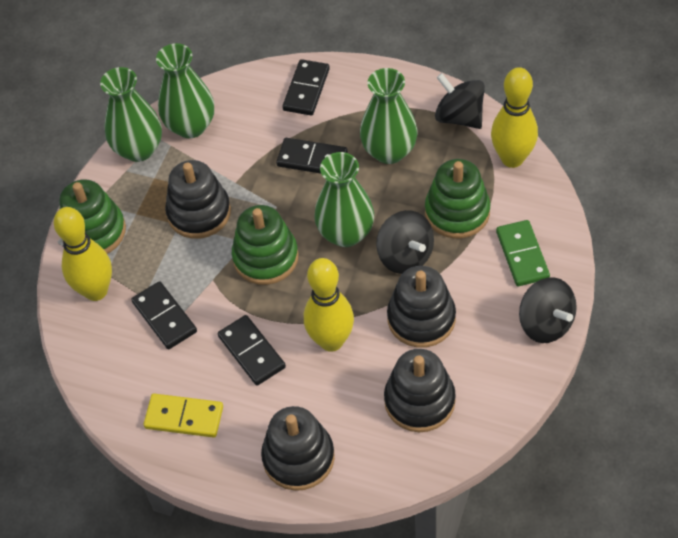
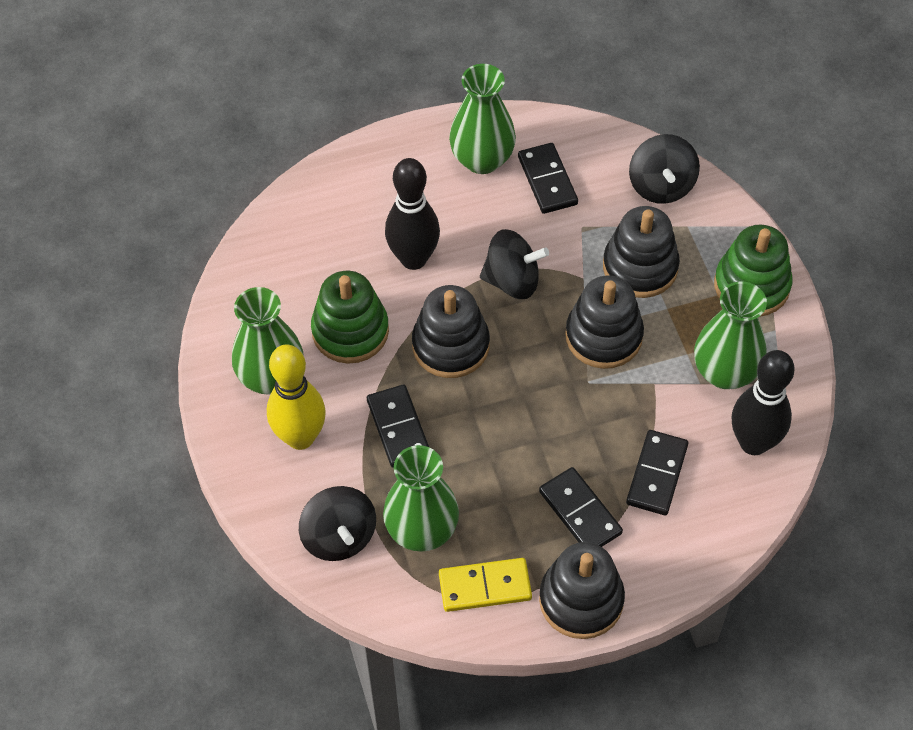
black bowling pin: none = 0 -> [385,158,440,270] [732,350,795,455] = 2
green domino: [496,220,550,286] = 1 -> none = 0
green stacking toy: [59,179,126,254] [232,205,299,285] [425,159,490,238] = 3 -> [311,271,389,364] [714,224,792,317] = 2
yellow bowling pin: [54,207,112,301] [304,258,354,352] [491,67,538,168] = 3 -> [267,345,326,450] = 1

